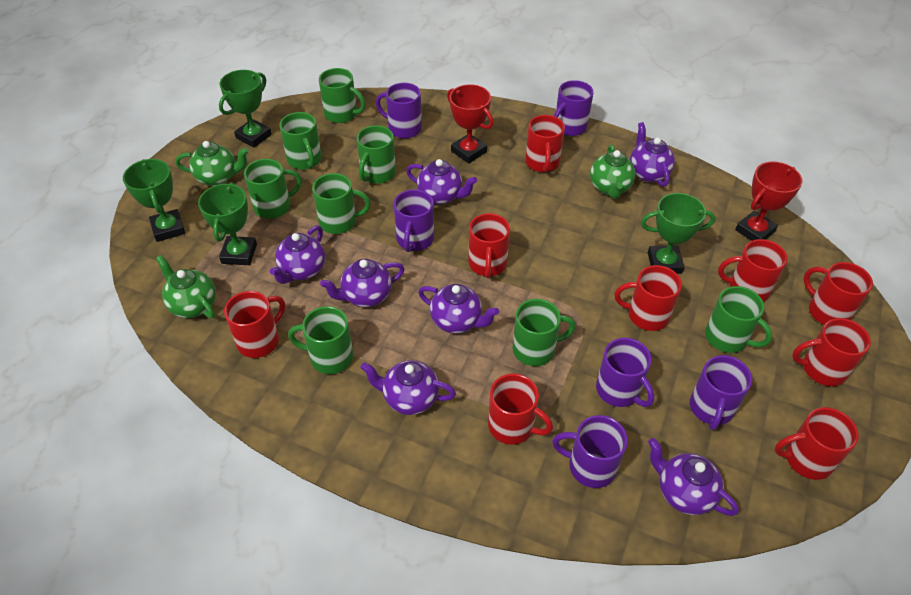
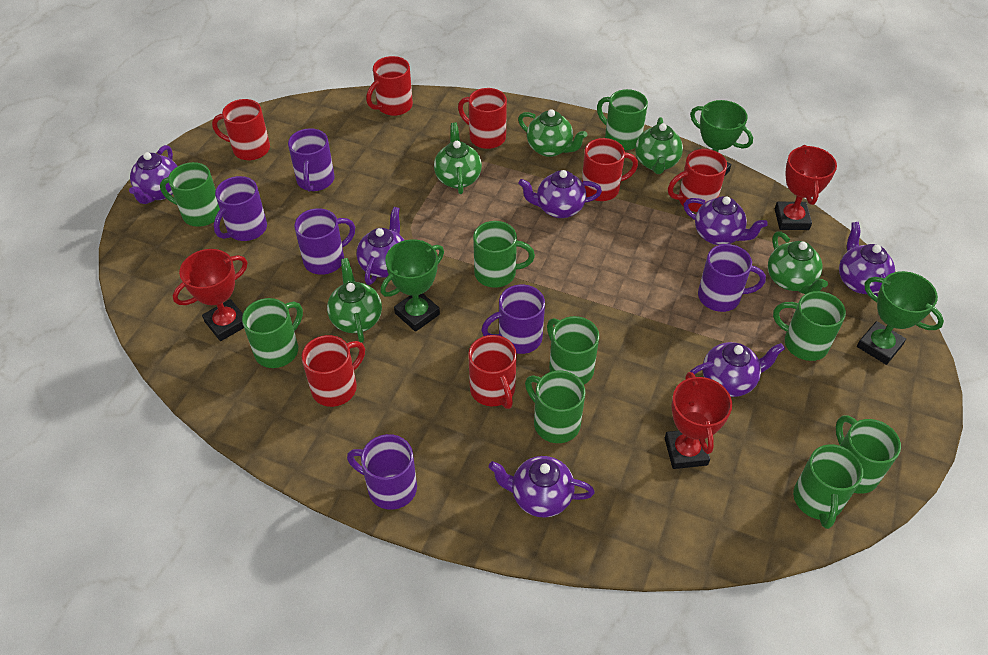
green mug: [244,159,302,219] [279,112,322,170] [288,306,353,374] [312,173,371,234] [319,68,366,123] [357,125,396,184] [512,299,576,366] [705,286,773,353] = 8 -> [160,162,220,227] [242,298,303,368] [473,221,535,288] [525,371,585,443] [547,316,599,384] [597,89,648,150] [773,291,846,361] [793,444,863,529] [836,416,901,494] = 9
green teapot: [156,255,216,318] [175,141,249,186] [590,144,636,199] = 3 -> [327,258,382,343] [434,123,482,194] [518,109,587,157] [635,117,683,174] [768,231,828,294] = 5
green trophy: [123,159,185,242] [198,182,257,265] [219,70,272,148] [641,193,715,274] = 4 -> [381,239,444,332] [690,100,753,177] [857,271,944,365] = 3
red mug: [224,291,285,358] [468,213,510,278] [488,374,553,445] [525,115,565,172] [615,265,682,331] [718,239,787,302] [775,407,859,480] [792,318,871,386] [804,262,873,325] = 9 -> [212,99,270,160] [302,335,365,407] [366,56,413,116] [458,88,507,149] [468,335,517,409] [582,138,638,201] [668,149,727,212] = 7
red trophy: [447,84,494,163] [735,161,802,241] = 2 -> [173,249,248,341] [665,372,732,469] [775,145,837,230] = 3

